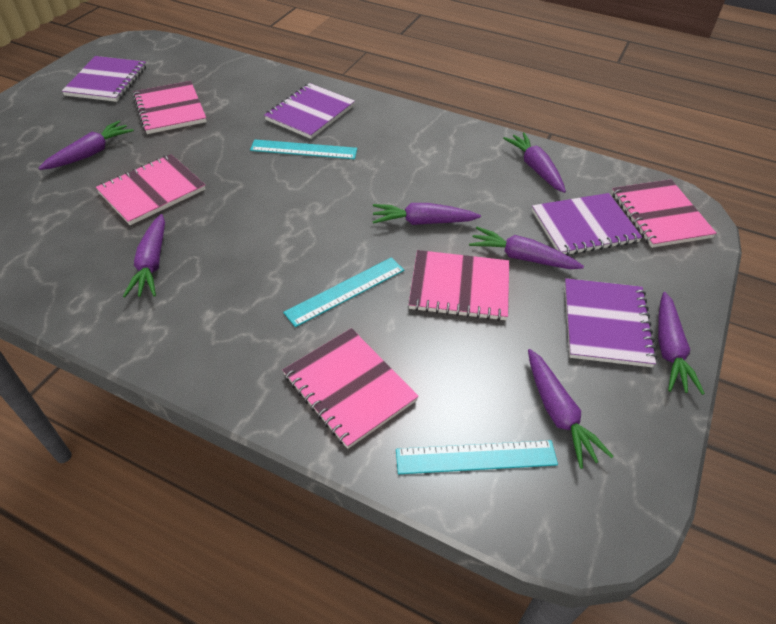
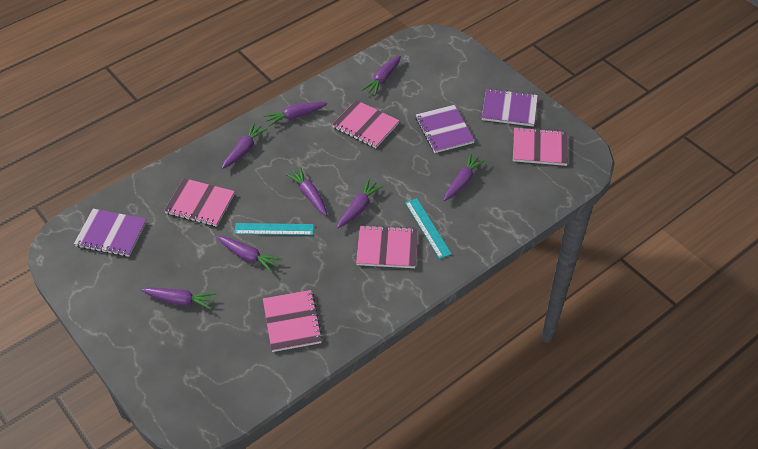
purple carrot: [38,121,134,170] [123,214,165,297] [373,203,481,225] [469,227,584,269] [503,132,566,193] [528,349,614,469] [658,292,705,395] = 7 -> [141,287,216,309] [216,236,282,273] [222,123,268,169] [263,102,327,127] [285,167,327,216] [337,179,383,229] [362,56,401,96] [444,153,486,201] = 8
purple notebook: [62,56,146,102] [264,83,355,139] [532,193,642,255] [564,278,657,367] = 4 -> [74,209,147,257] [416,105,475,153] [482,88,538,127] = 3
turquoise ruler: [250,139,357,159] [283,257,404,327] [396,440,558,474] = 3 -> [234,223,314,235] [405,198,452,259] = 2

